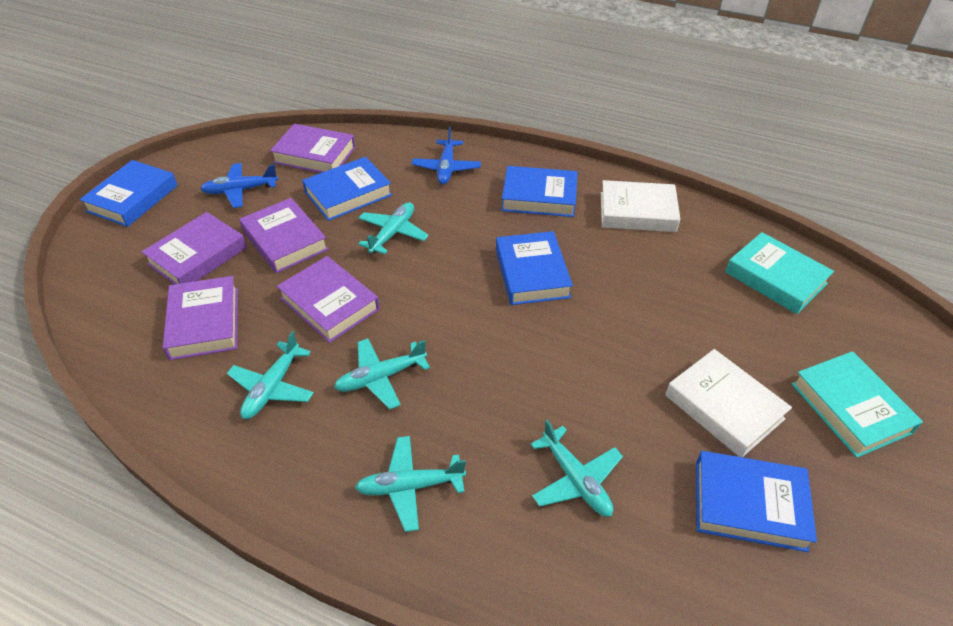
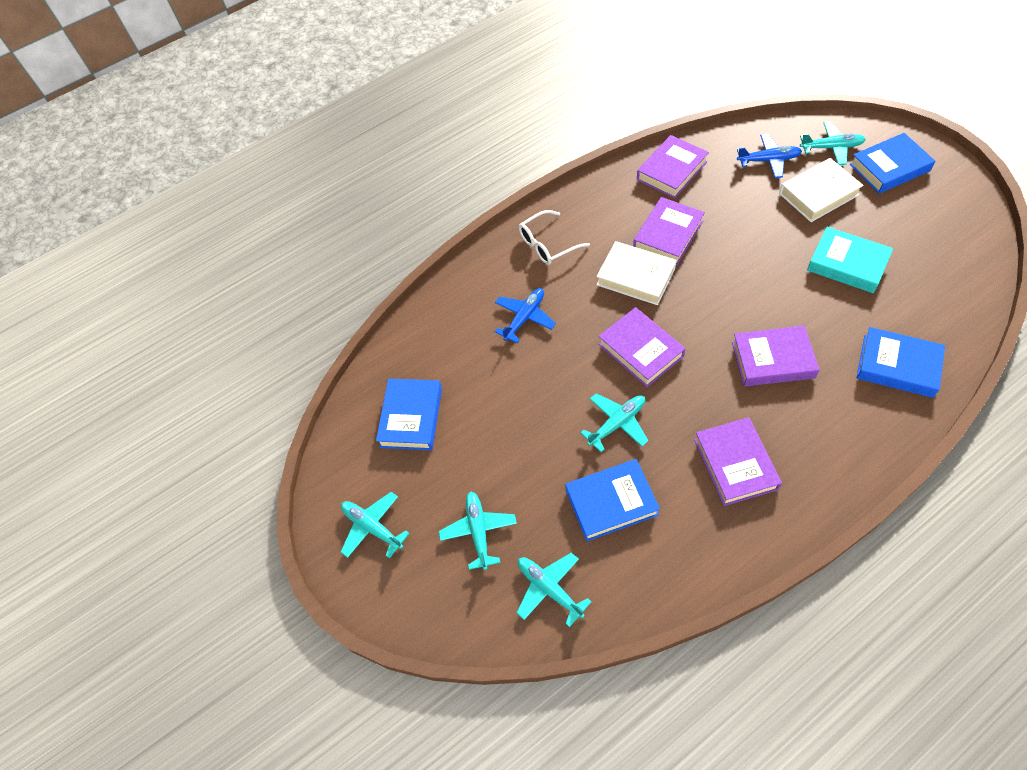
blue book: [79,160,178,227] [302,157,392,221] [496,231,573,305] [501,166,578,217] [696,451,817,552] = 5 -> [376,379,442,450] [565,459,660,541] [849,133,935,194] [857,327,945,398] = 4
turquoise book: [725,232,834,314] [791,351,923,458] = 2 -> [807,227,893,293] = 1
white glasses: none = 0 -> [519,210,590,265] = 1

